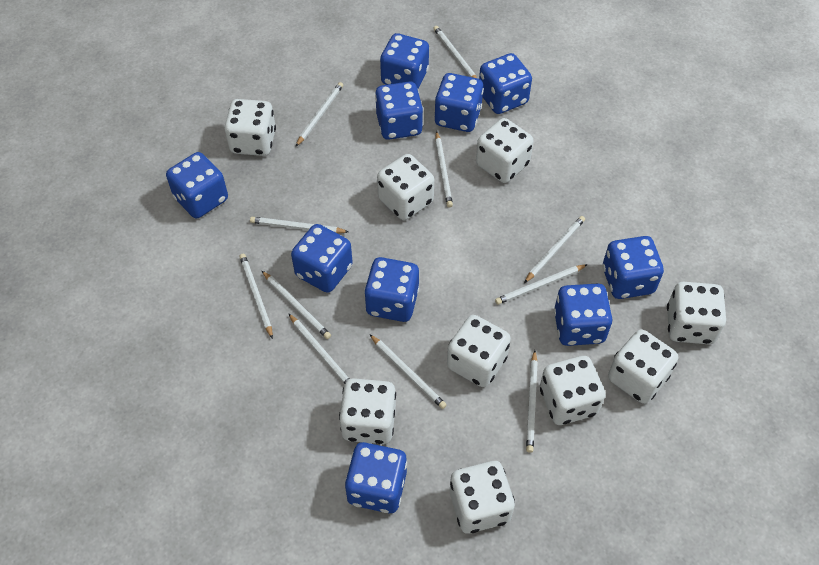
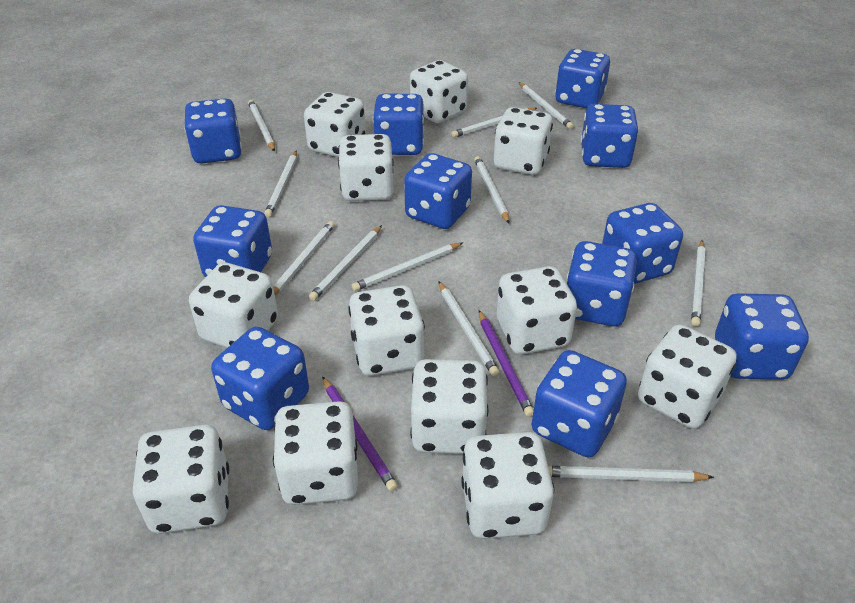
blue dice: [166,152,228,218] [291,224,353,293] [345,442,407,513] [364,257,419,322] [375,81,423,140] [380,33,429,89] [434,73,484,132] [479,53,532,114] [554,283,612,346] [603,236,664,299] = 10 -> [184,98,242,164] [193,205,272,277] [211,327,309,430] [373,94,424,155] [404,153,472,229] [532,350,627,457] [555,49,610,108] [567,241,637,327] [581,104,639,168] [602,203,683,284] [715,293,809,380] = 11
purple pencil: none = 0 -> [322,376,398,492] [479,310,534,417] = 2
white dice: [224,99,276,156] [339,378,396,444] [377,154,434,220] [447,315,511,387] [450,461,515,533] [476,118,534,183] [540,356,606,425] [608,329,678,404] [667,282,726,344] = 9 -> [133,425,229,534] [189,262,278,348] [273,401,358,505] [304,92,366,157] [338,134,394,201] [348,285,425,376] [410,60,468,123] [410,359,488,454] [461,432,554,539] [494,107,553,175] [497,266,577,355] [638,324,737,429] = 12

